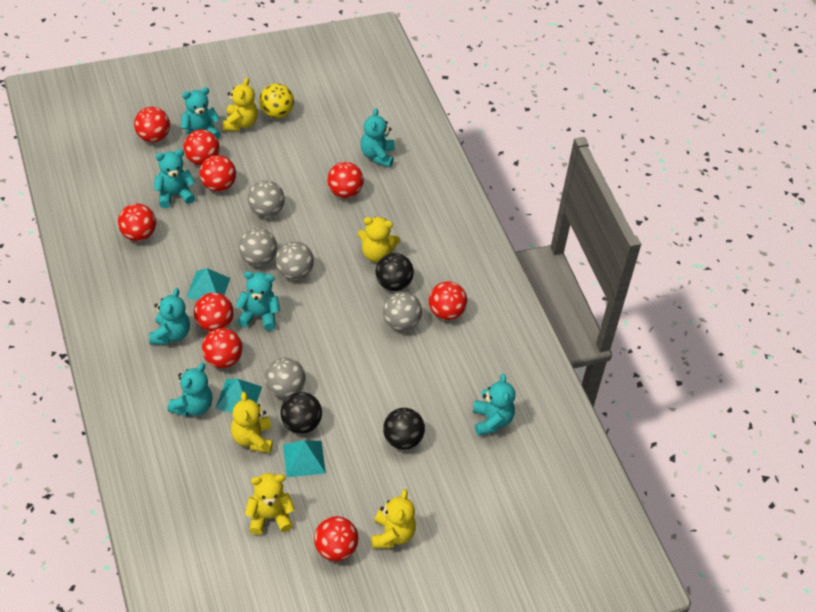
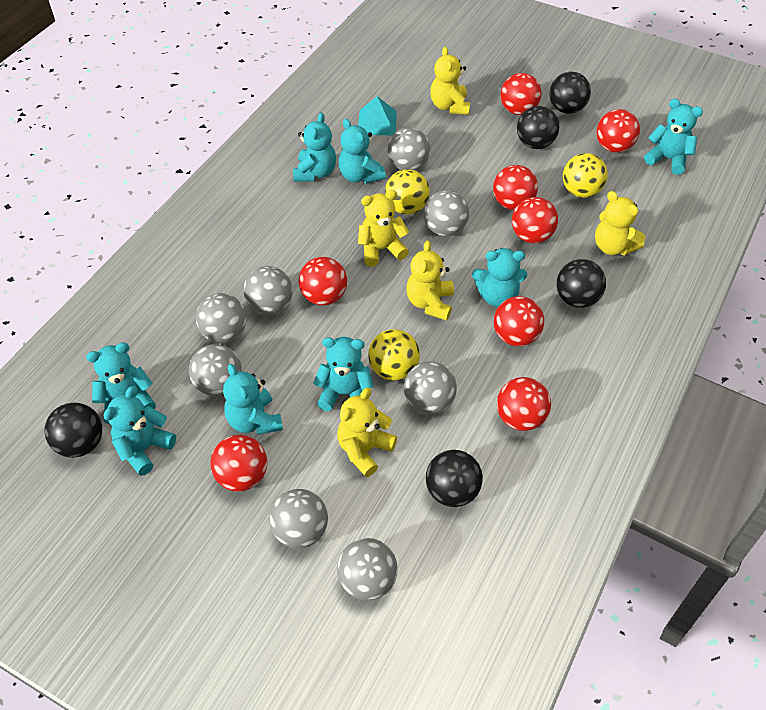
black ball: [280,392,322,434] [376,253,414,291] [383,408,425,450] = 3 -> [45,403,102,458] [426,450,483,507] [517,106,559,149] [549,72,591,114] [556,259,606,308] = 5
grey ball: [239,228,277,266] [248,180,285,217] [265,358,306,399] [276,241,314,280] [383,292,422,331] = 5 -> [189,344,242,396] [196,293,247,343] [243,266,293,315] [269,489,328,548] [337,538,398,600] [388,128,431,170] [404,361,457,415] [424,190,469,236] = 8
red ball: [118,204,156,241] [134,107,170,142] [183,129,220,165] [194,293,234,332] [200,155,236,192] [202,328,243,368] [314,516,359,561] [328,162,364,198] [429,281,467,320] = 9 -> [210,435,267,492] [299,257,347,306] [493,165,538,210] [494,296,544,346] [497,377,551,431] [501,73,542,115] [512,197,558,243] [597,109,640,153] = 8
turquoise pyramid: [186,268,230,300] [215,379,262,413] [283,440,326,477] = 3 -> [358,96,397,136] = 1
turquoise teddy bear: [149,288,190,345] [154,149,195,208] [167,363,213,417] [181,87,221,139] [235,271,280,331] [360,108,395,167] [473,374,515,436] = 7 -> [86,342,156,425] [103,386,176,476] [223,364,283,435] [293,113,336,182] [313,337,374,411] [338,119,386,184] [472,248,527,307] [644,99,703,175] = 8
yellow ball: [259,83,294,118] = 1 -> [368,329,420,381] [385,169,430,215] [563,153,608,198] = 3

